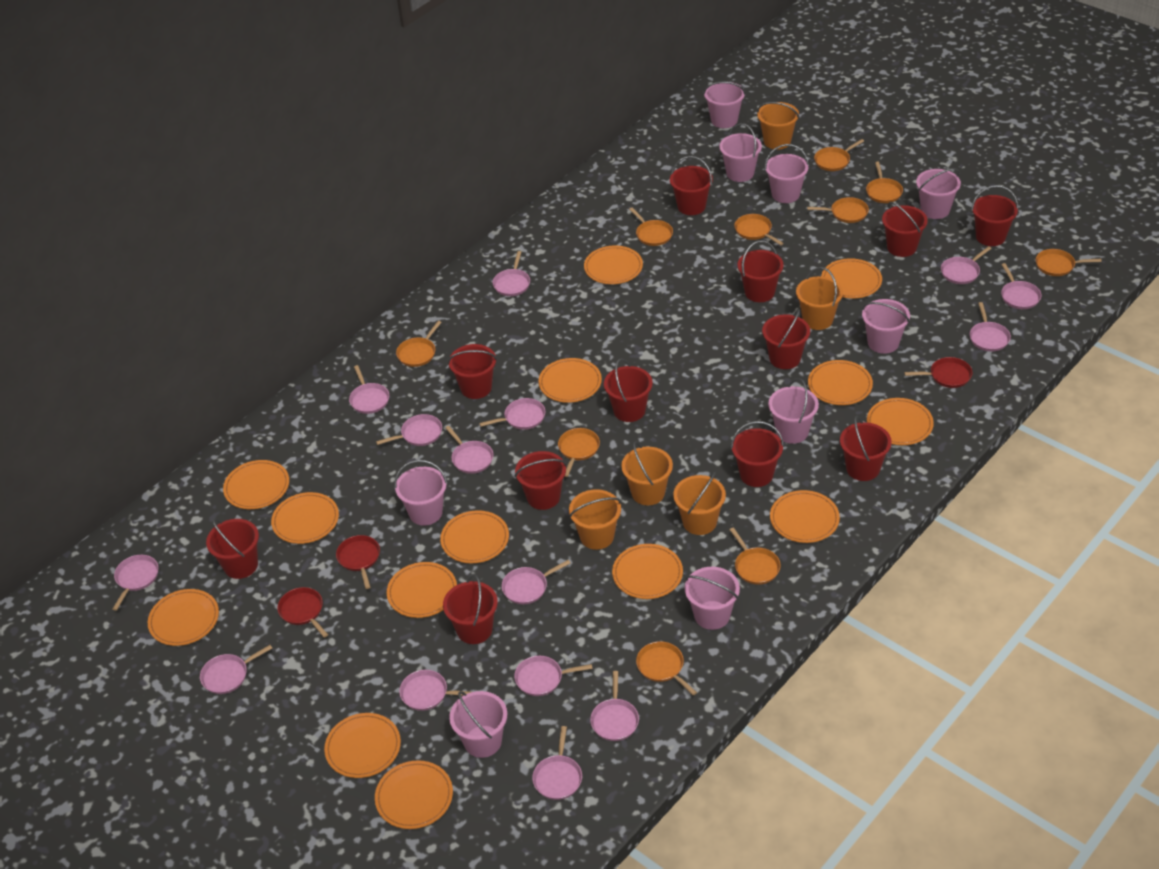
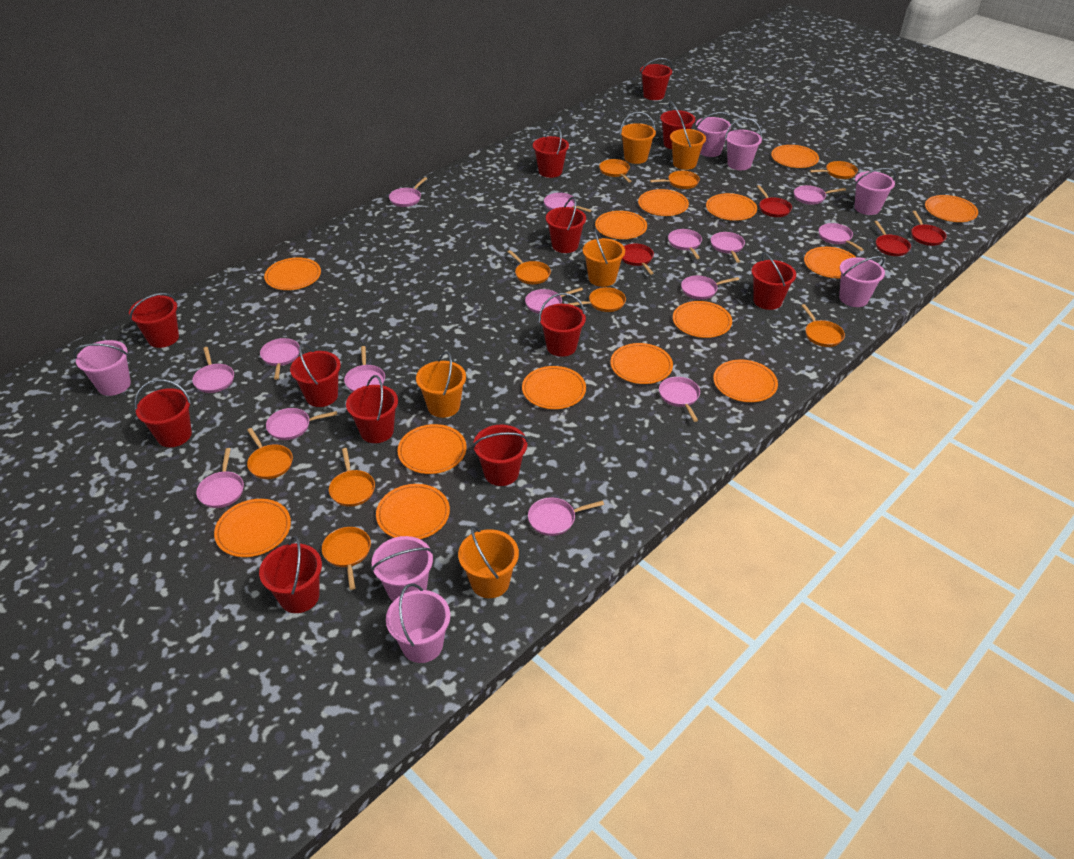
orange pan: [396,321,442,367] [558,428,600,477] [629,207,673,246] [636,641,697,695] [729,527,781,585] [734,214,784,245] [807,197,869,223] [814,139,864,171] [866,162,903,203] [1036,249,1102,276] = 10 -> [247,428,293,479] [322,527,371,590] [329,448,375,507] [508,250,551,284] [568,287,626,312] [599,159,631,182] [650,171,700,189] [801,304,845,347] [809,161,858,179] = 9
pink bucket: [394,460,448,525] [449,691,507,758] [685,567,740,630] [703,81,746,128] [719,123,762,182] [765,144,809,203] [768,378,819,444] [862,299,910,354] [916,168,961,219] = 9 -> [74,340,131,396] [371,536,433,601] [386,584,450,663] [696,112,732,157] [725,118,762,170] [839,256,885,307] [854,168,896,215] = 7
red pan: [277,587,328,638] [336,535,380,589] [904,357,972,388] = 3 -> [622,244,654,275] [757,185,792,217] [874,221,911,256] [911,211,947,246] = 4

